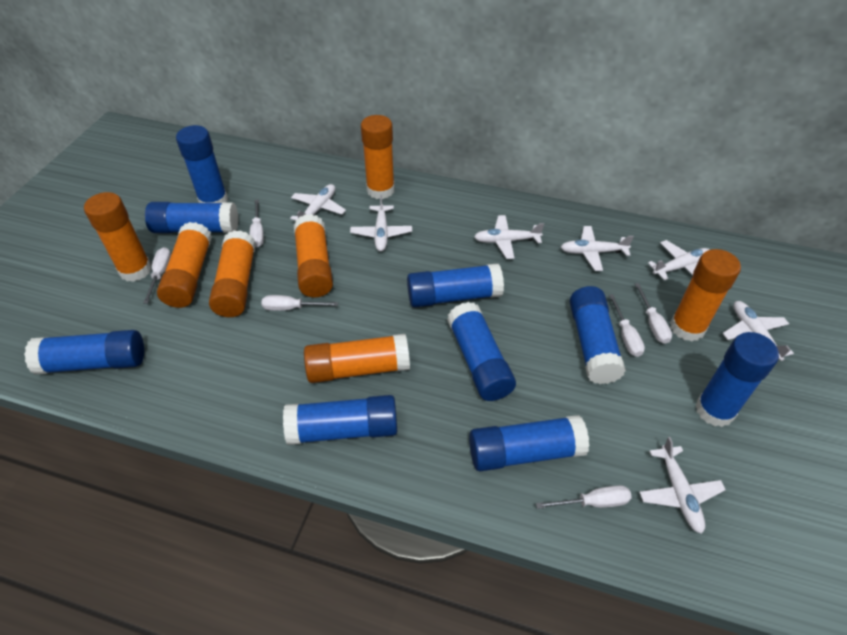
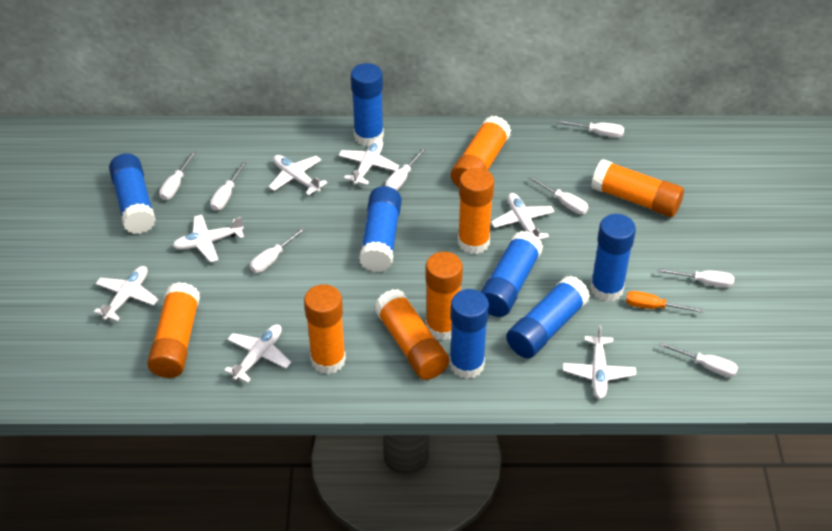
blue glue stick: [24,330,144,375] [145,202,239,233] [176,125,228,203] [283,395,397,445] [407,263,504,308] [447,302,516,401] [469,415,589,471] [570,286,626,384] [695,332,779,427] = 9 -> [109,153,156,234] [351,63,384,146] [359,186,402,272] [449,289,489,379] [481,231,543,317] [506,275,590,358] [590,214,636,302] = 7
orange screwdriver: none = 0 -> [626,291,704,313] = 1
white screwdriver: [143,247,171,304] [250,199,264,247] [261,295,338,311] [536,485,632,509] [609,294,645,357] [635,283,672,344] = 6 -> [159,151,196,200] [210,161,247,211] [250,227,306,273] [385,147,426,190] [529,176,588,214] [557,120,624,138] [658,269,734,288] [659,342,738,377] = 8

